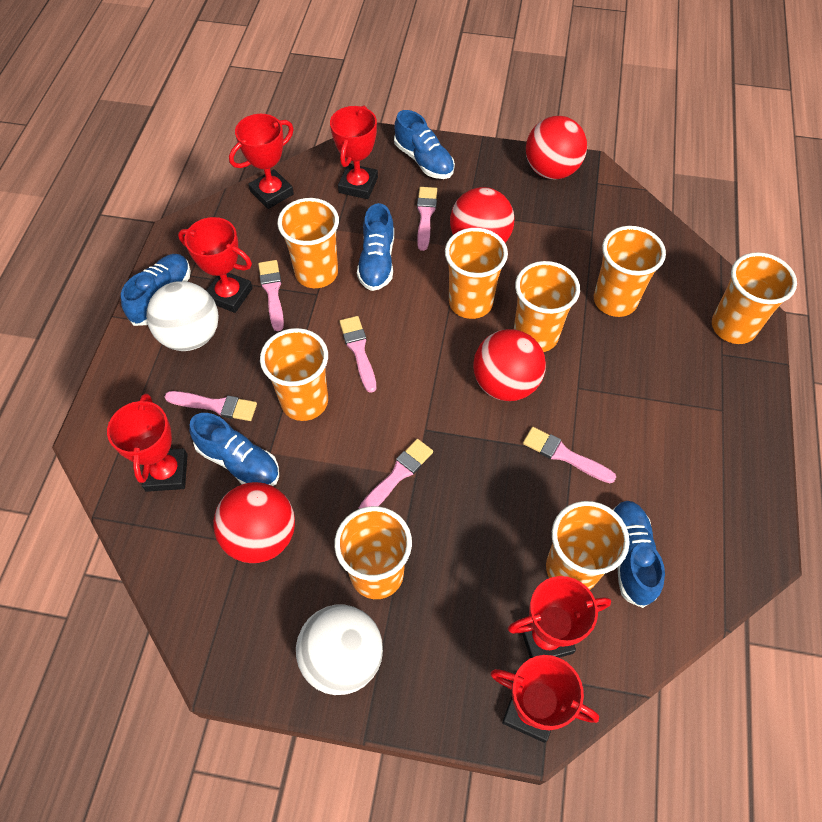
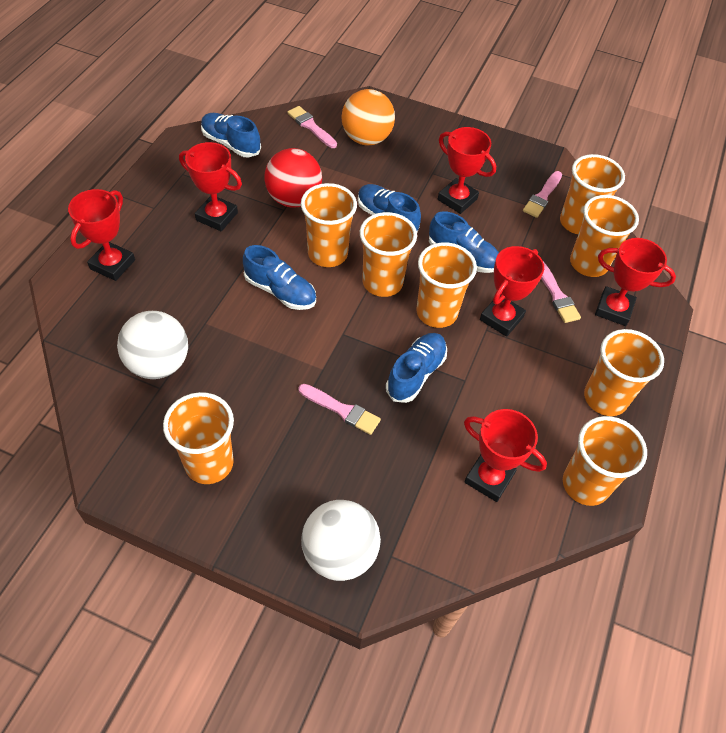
orange ball: none = 0 -> [341,89,395,146] = 1
pink brush: [164,391,257,421] [258,260,284,331] [339,316,376,393] [359,439,433,509] [417,187,437,251] [523,427,616,483] = 6 -> [287,106,337,148] [298,384,381,435] [523,171,562,218] [541,262,581,323] = 4
red ball: [213,482,295,563] [450,187,515,243] [473,329,546,401] [526,116,587,180] = 4 -> [264,148,322,208] = 1

